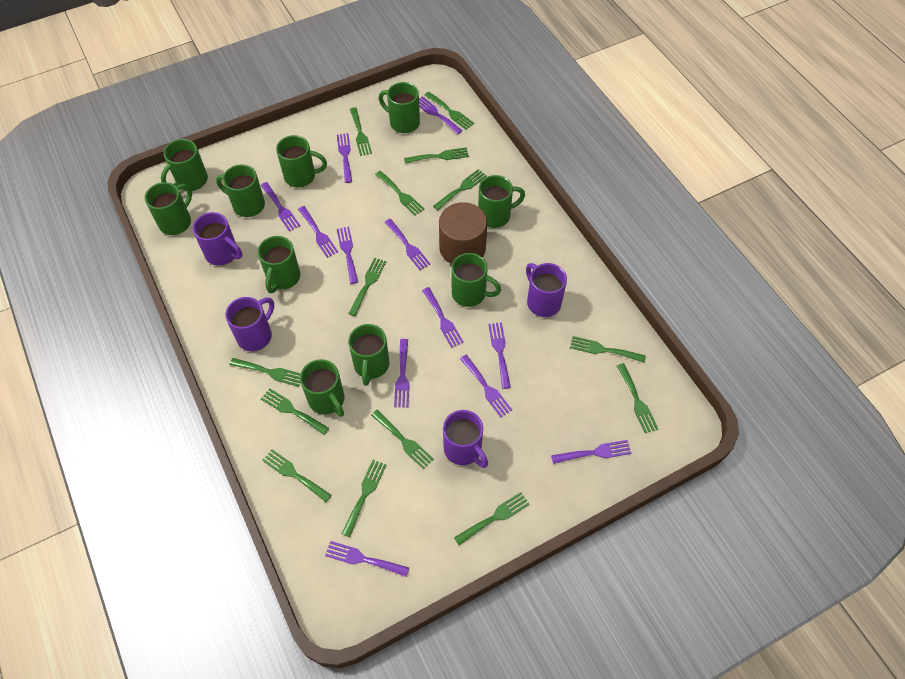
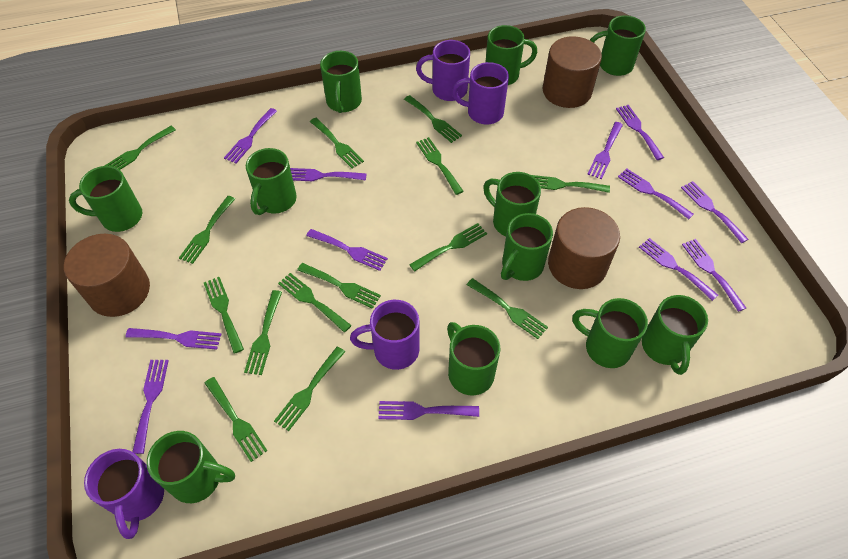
brown cylinder: [439,202,487,264] = 1 -> [64,234,150,317] [542,36,602,108] [548,207,620,289] = 3
green mug: [145,182,192,235] [161,139,208,191] [216,164,265,217] [258,236,300,293] [276,135,327,187] [300,359,344,417] [348,324,389,386] [379,82,420,133] [451,253,501,307] [478,175,525,228] = 10 -> [69,166,142,232] [147,431,235,503] [246,148,297,215] [320,51,362,113] [447,322,500,395] [483,172,541,236] [485,25,537,85] [501,213,553,281] [572,298,648,368] [590,15,646,76] [642,295,708,375] = 11

